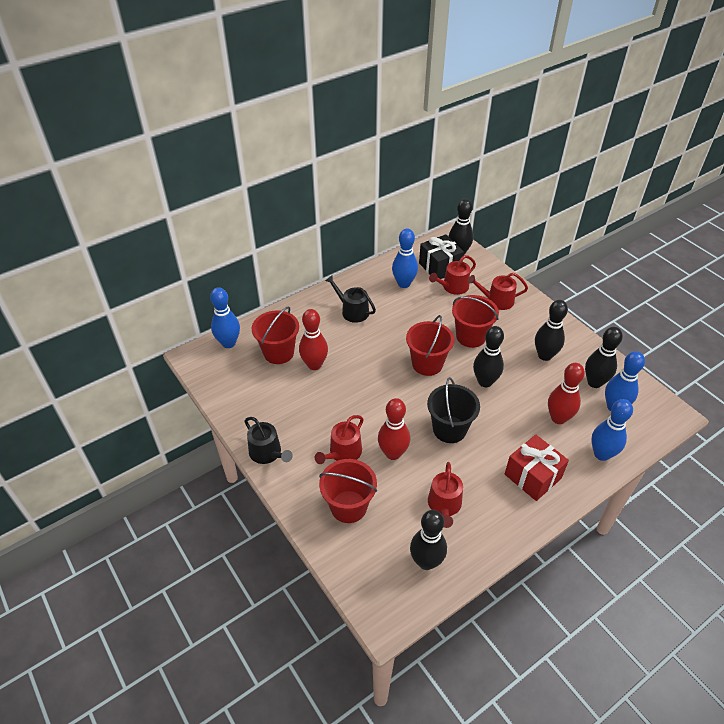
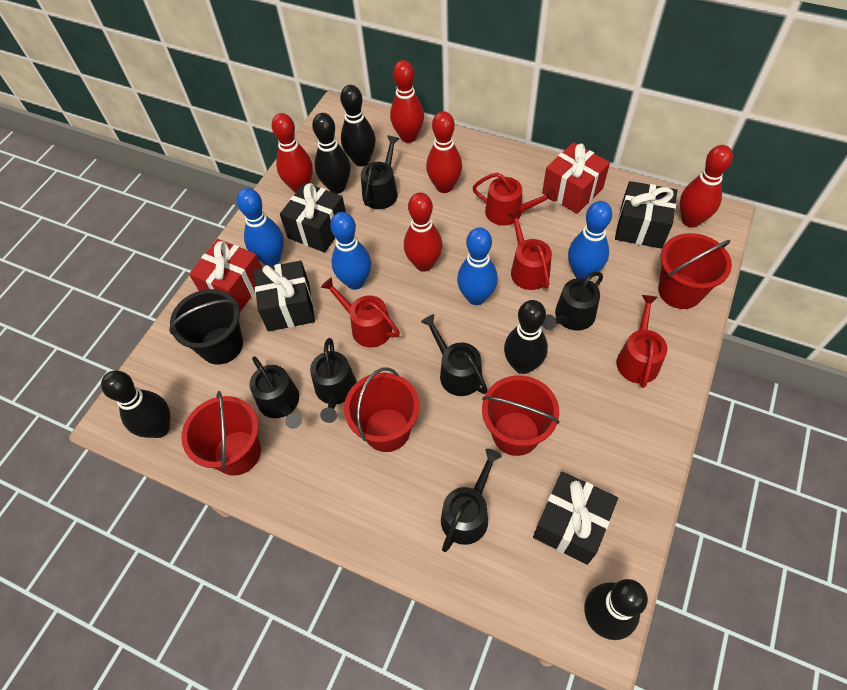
black gift: [419,234,464,279] = 1 -> [254,261,315,332] [280,182,346,253] [533,471,618,565] [615,181,677,249] = 4
black watering can: [244,417,293,464] [325,275,376,323] = 2 -> [249,356,302,429] [310,338,356,423] [361,135,400,209] [421,314,488,396] [441,449,502,552] [542,272,603,331] = 6
red bowling pin: [299,309,328,370] [378,398,410,460] [548,363,585,424] = 3 -> [272,113,313,193] [390,60,424,143] [404,192,442,272] [426,111,462,193] [680,145,733,228] = 5
red gift: [505,434,569,501] = 1 -> [189,239,262,312] [542,142,610,214] = 2

